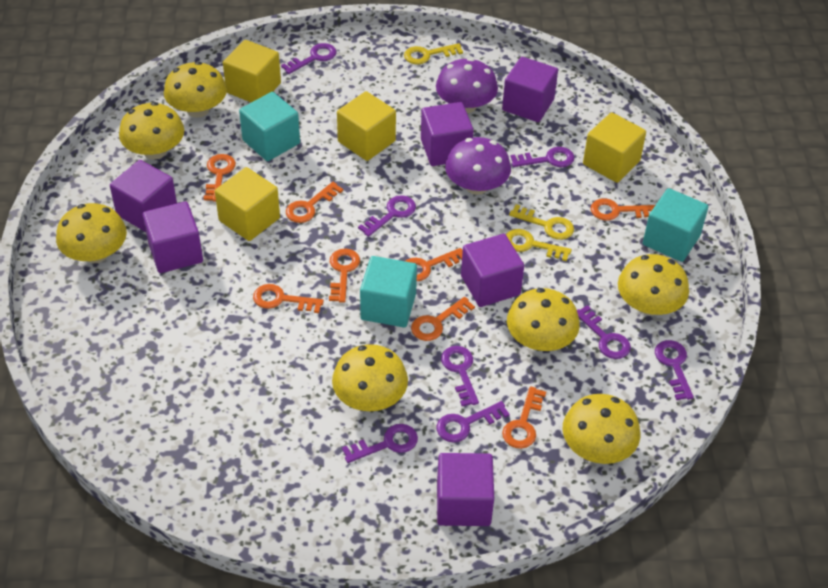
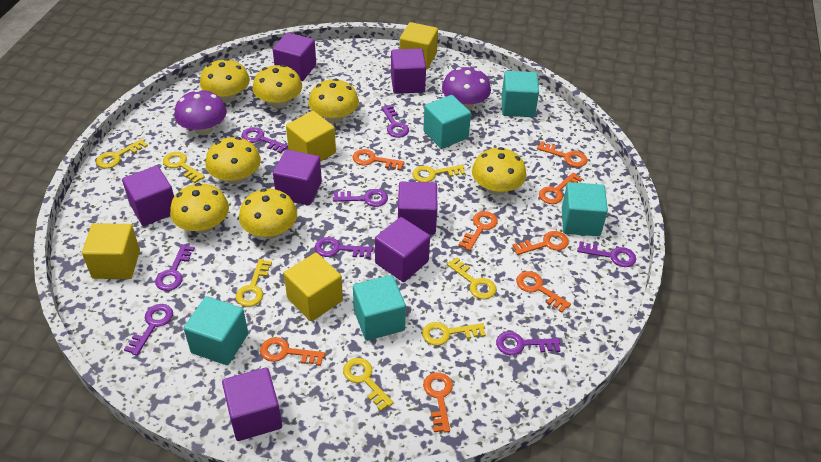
purple cube: [110,160,177,232] [143,201,203,273] [421,102,474,166] [437,453,494,526] [461,234,524,307] [502,57,558,122] = 6 -> [122,166,174,226] [222,368,282,441] [273,33,316,81] [273,150,322,205] [375,217,430,282] [391,48,426,94] [398,182,437,235] = 7
turquoise cube: [239,92,300,161] [360,256,417,328] [643,188,708,262] = 3 -> [184,296,248,365] [353,275,406,341] [423,95,471,149] [501,71,539,117] [562,182,608,236] = 5
yellow key: [404,43,463,64] [506,229,572,261] [509,204,574,240] = 3 -> [96,139,148,169] [163,152,205,183] [236,259,272,307] [343,358,394,411] [412,165,465,182] [422,322,486,346] [447,257,496,299] = 7

